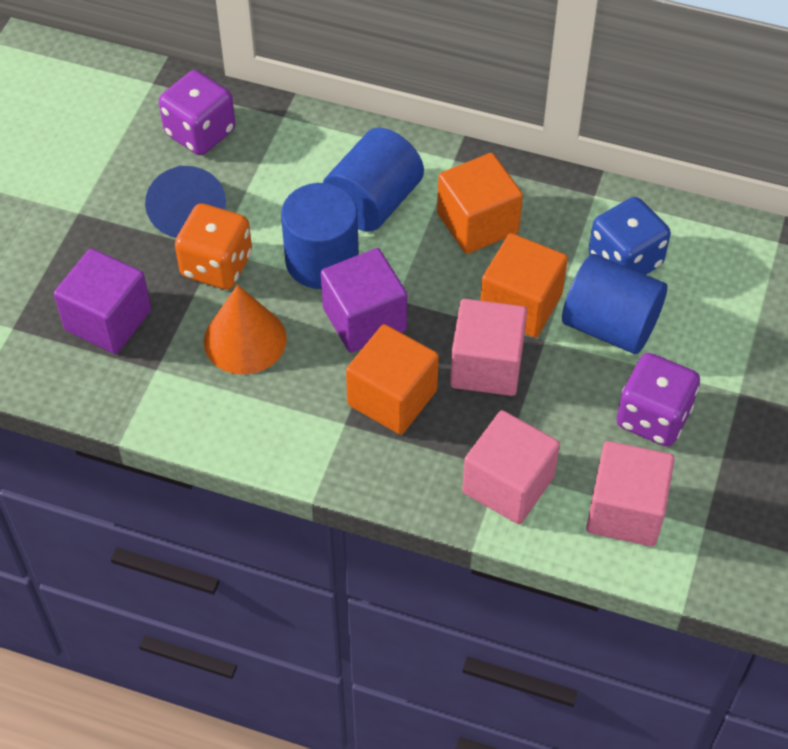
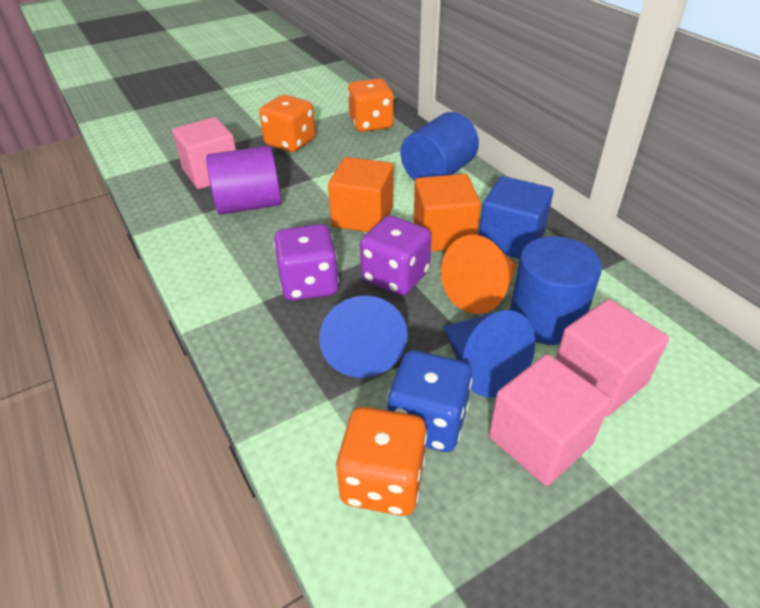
blue cone: [145,166,226,238] = 1 -> [319,296,408,378] [443,310,535,398] = 2
blue cube: none = 0 -> [479,176,554,259] = 1
blue cylinder: [281,183,359,289] [323,128,424,232] [562,254,667,354] = 3 -> [401,112,479,181] [510,236,602,345] = 2
orange cube: [346,324,439,435] [437,153,523,254] [480,233,568,338] = 3 -> [328,157,393,232] [414,174,481,252] = 2
orange dice: [175,203,252,290] = 1 -> [259,95,315,152] [336,407,427,516] [348,79,394,132] = 3
purple cube: [54,248,151,354] [321,248,407,353] = 2 -> none = 0
purple cylinder: none = 0 -> [206,146,281,215] = 1

